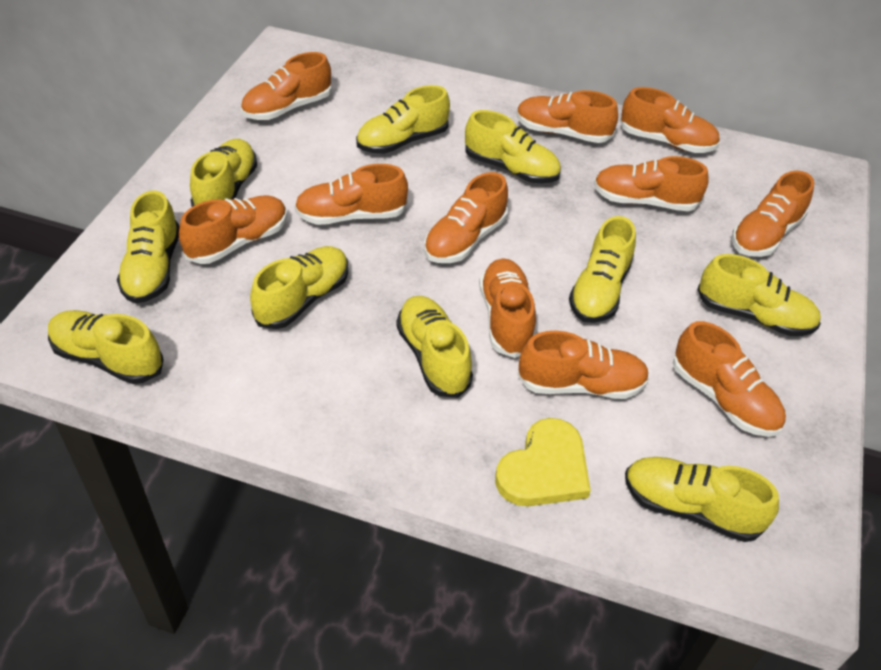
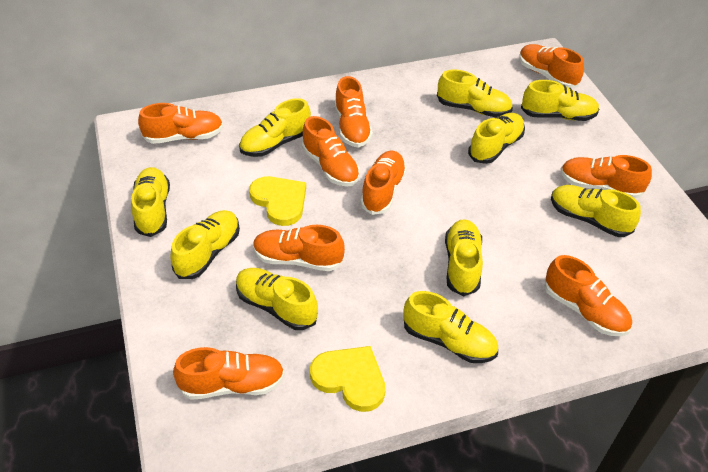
orange shoe: [179,195,287,264] [241,52,331,120] [294,164,408,225] [424,172,508,263] [479,258,536,358] [517,90,618,143] [517,331,649,399] [594,156,709,211] [620,87,720,153] [673,321,786,437] [732,171,814,257] = 11 -> [138,103,224,144] [173,347,285,400] [253,225,345,271] [302,116,360,187] [334,76,373,148] [360,151,407,215] [519,44,584,88] [544,255,632,336] [560,155,652,199] = 9
yellow heart: [495,418,591,506] = 1 -> [249,176,306,226] [310,346,386,412] = 2

